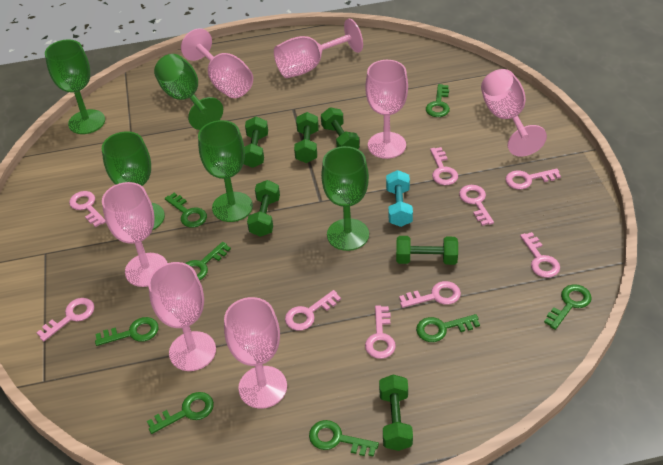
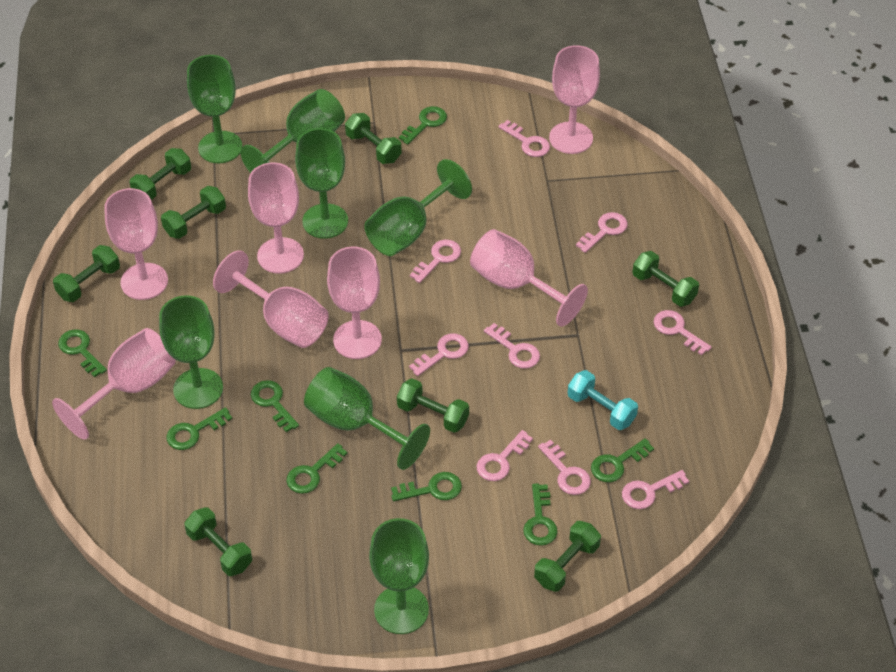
green dumbbell: [244,116,268,168] [247,180,280,237] [294,112,319,163] [321,107,360,149] [379,375,413,451] [396,236,458,265] = 6 -> [53,245,120,302] [129,148,191,200] [161,186,226,239] [184,507,252,576] [345,113,402,164] [397,378,469,433] [534,521,601,592] [633,251,699,307] = 8
green goblet: [45,39,105,134] [102,131,165,230] [154,54,223,130] [198,120,253,222] [321,146,369,251] = 5 -> [159,295,223,409] [187,55,243,163] [240,89,345,173] [295,128,348,239] [304,367,430,470] [364,159,472,256] [369,518,429,634] = 7

